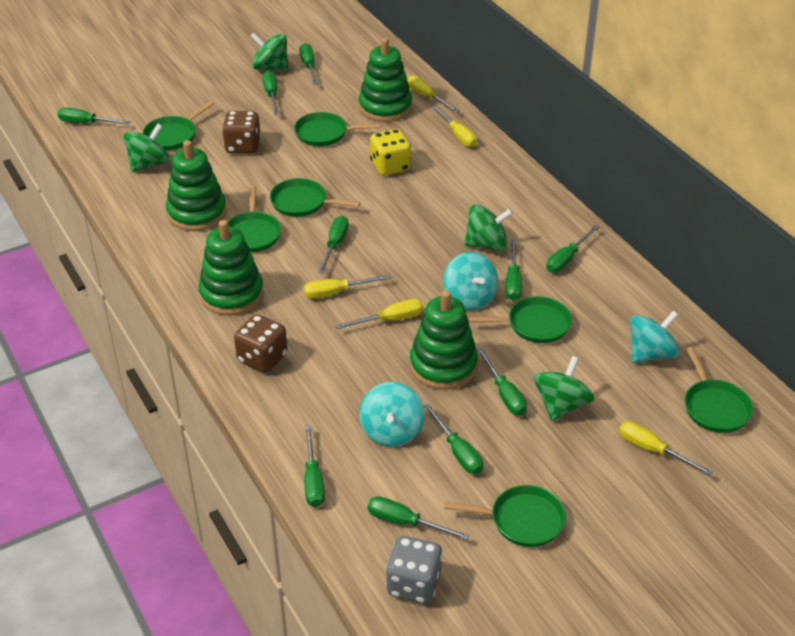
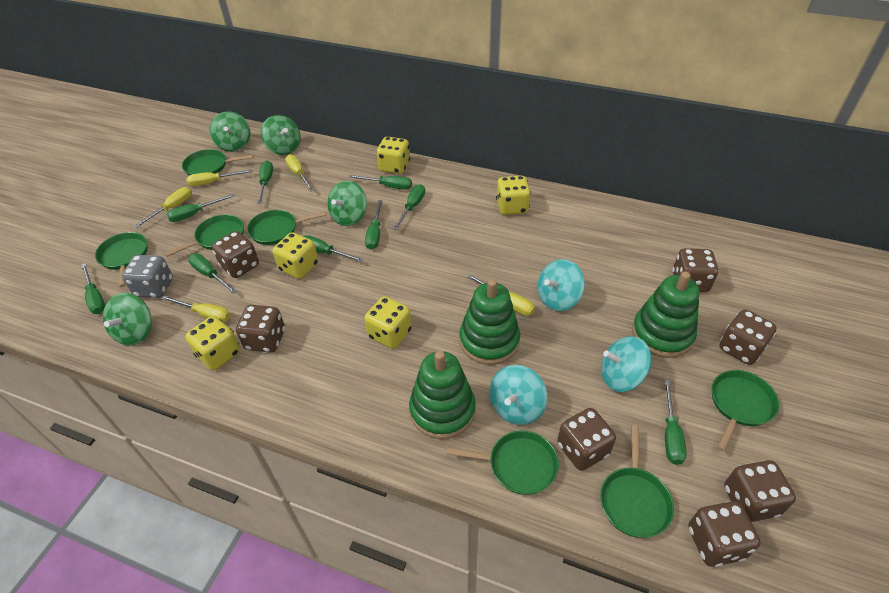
brown dice: [222,111,261,154] [234,314,288,373] = 2 -> [212,231,259,278] [236,305,285,352] [557,408,616,471] [672,248,719,292] [688,501,761,567] [719,309,777,365] [724,460,796,522] = 7
green screwdriver: [58,108,131,124] [262,71,279,114] [299,43,318,84] [304,425,325,507] [318,216,349,273] [368,496,469,540] [424,403,483,474] [476,348,527,416] [506,240,522,301] [546,225,599,273] = 10 -> [81,263,105,314] [166,194,235,222] [188,253,237,294] [257,160,273,204] [303,235,364,262] [349,175,412,190] [365,200,383,250] [393,184,425,230] [664,379,687,465] = 9
green stacking toy: [166,140,227,231] [199,220,264,315] [359,38,412,122] [410,290,478,390] = 4 -> [409,351,476,439] [460,279,520,365] [632,271,700,358] = 3
yellow dice: [370,129,411,176] = 1 -> [185,316,240,370] [273,232,318,279] [364,296,412,349] [376,137,410,174] [496,176,531,215] = 5

